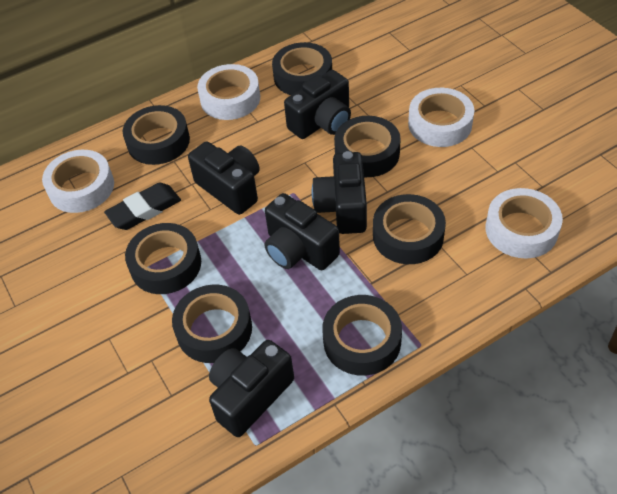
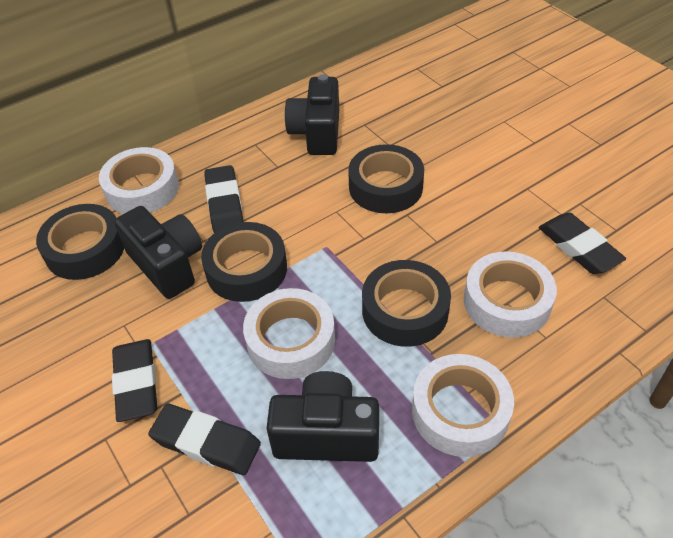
black camera: [188,141,259,215] [209,340,294,437] [264,193,340,270] [284,70,351,139] [312,151,367,234] = 5 -> [115,206,202,299] [267,371,379,462] [285,74,339,155] = 3
black eraser: [104,183,181,230] = 1 -> [112,339,157,422] [148,403,261,475] [204,165,244,233] [539,213,626,274] = 4
black tape: [123,105,190,165] [125,223,201,294] [172,285,252,363] [272,42,332,95] [322,295,402,376] [334,116,401,177] [373,194,446,264] = 7 -> [36,204,124,280] [201,222,287,302] [348,144,424,213] [362,260,451,347] = 4

